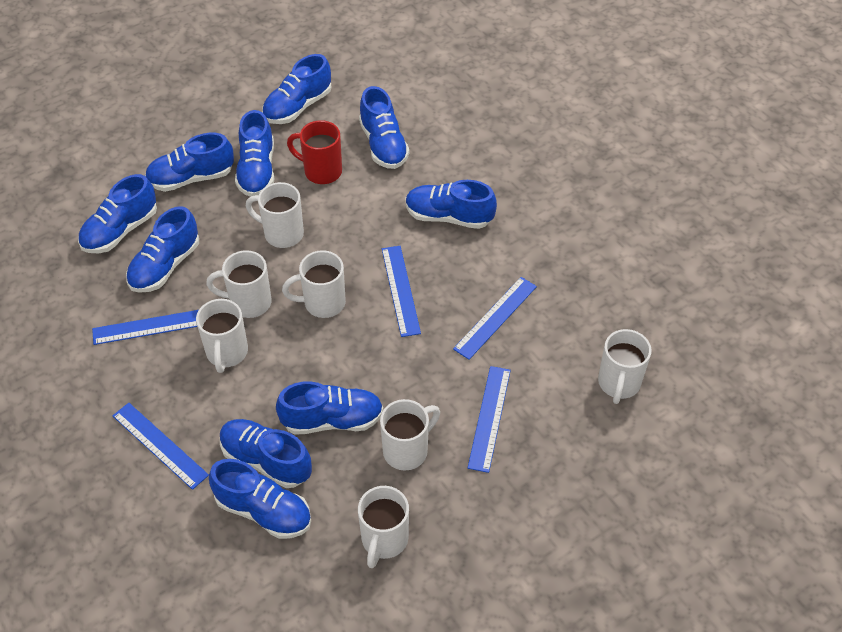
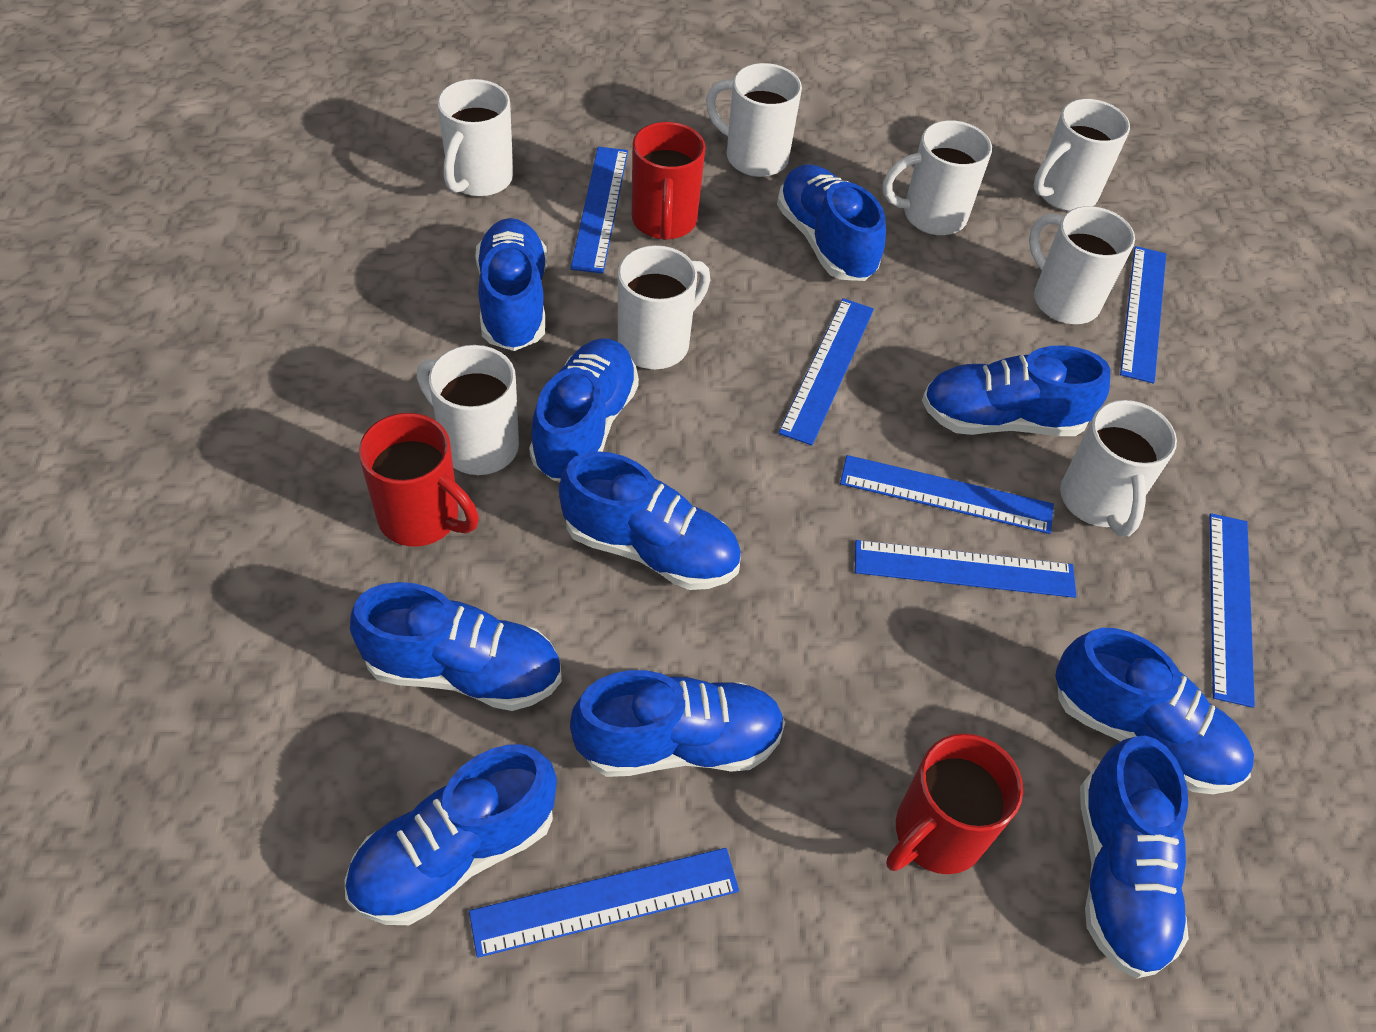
blue ruler: [92,310,199,345] [113,403,209,490] [382,246,421,337] [453,277,537,360] [468,366,511,473] = 5 -> [469,848,739,958] [570,147,628,274] [778,298,874,446] [840,455,1054,534] [855,540,1076,598] [1120,246,1166,384] [1209,513,1255,708] = 7
red mug: [287,120,342,184] = 1 -> [359,413,479,547] [632,122,705,240] [886,733,1023,874] = 3
white mug: [196,299,248,373] [206,250,271,318] [246,182,304,248] [282,250,346,318] [358,486,409,568] [380,399,440,471] [598,329,652,404] = 7 -> [417,345,519,475] [437,79,513,197] [618,245,710,369] [706,63,802,177] [883,120,992,235] [1029,206,1135,324] [1033,99,1130,211] [1060,400,1177,536] = 8

